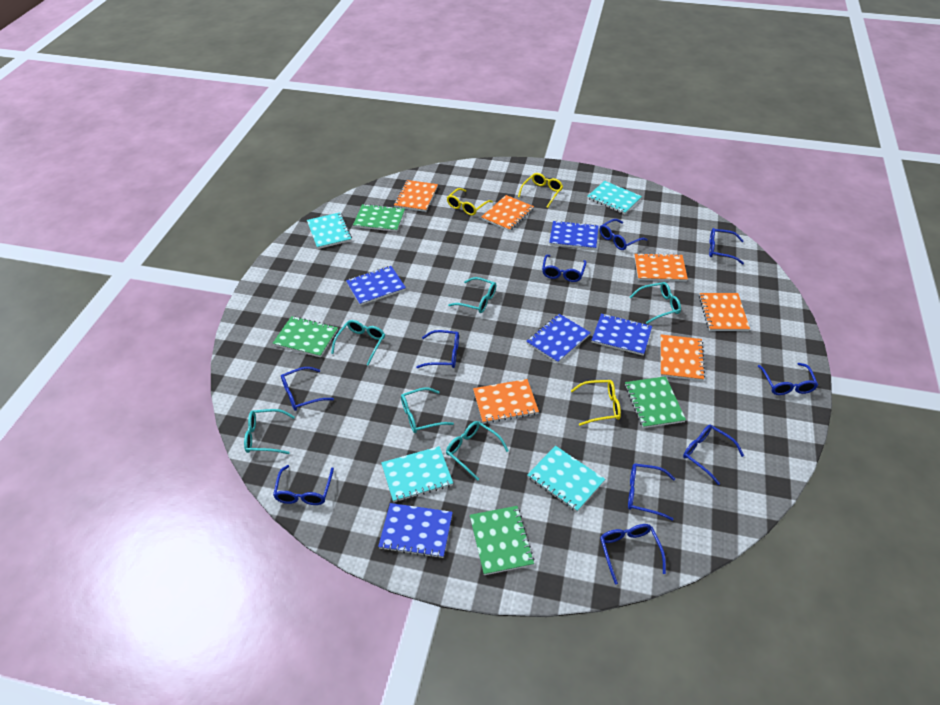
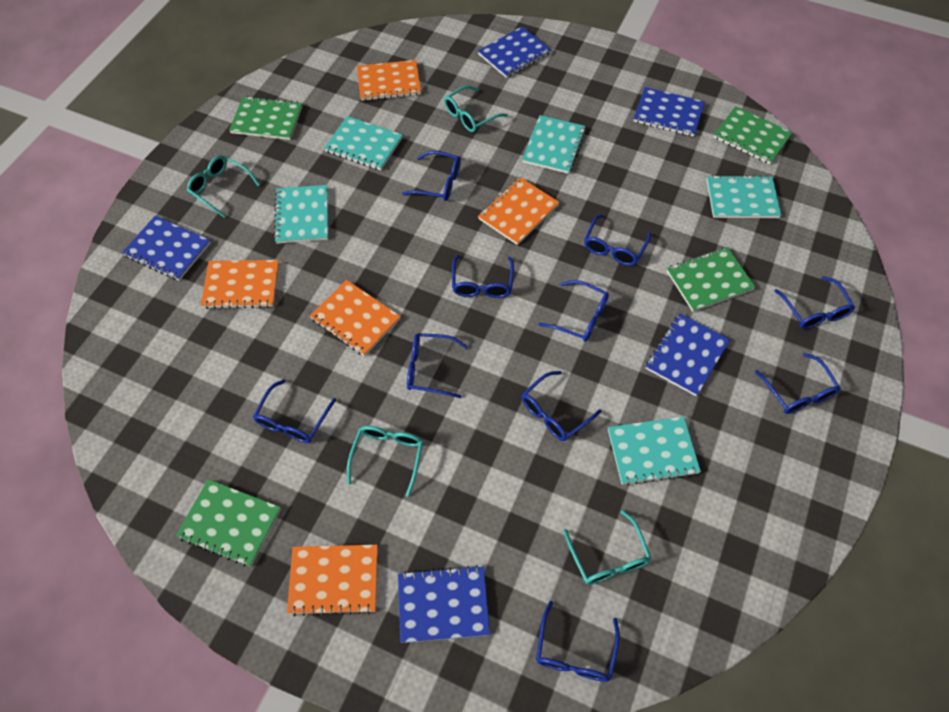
orange notebook: [394,180,438,212] [473,379,539,424] [481,195,534,231] [634,253,688,281] [660,335,705,381] [699,293,750,331] = 6 -> [201,260,279,309] [287,545,378,616] [310,280,401,356] [357,60,421,101] [478,177,560,245] = 5
turquoise glasses: [244,409,295,454] [331,320,385,366] [401,387,454,433] [446,421,509,481] [448,277,496,313] [630,282,681,324] = 6 -> [187,155,260,218] [347,426,423,497] [444,85,508,132] [563,510,651,585] = 4
turquoise notebook: [307,212,352,249] [381,446,453,502] [527,446,605,512] [587,181,642,214] = 4 -> [274,185,328,244] [324,116,403,170] [522,115,586,174] [608,416,701,485] [706,175,781,218] = 5
yellow glasses: [447,188,493,216] [518,173,563,208] [571,380,621,426] = 3 -> none = 0

